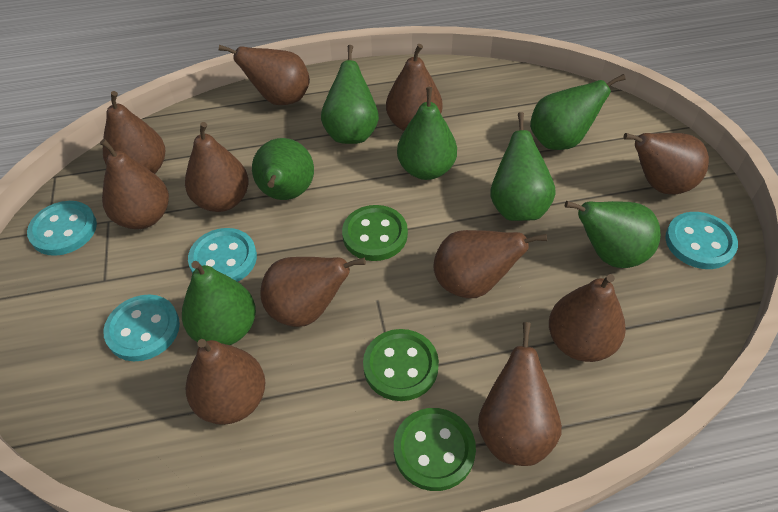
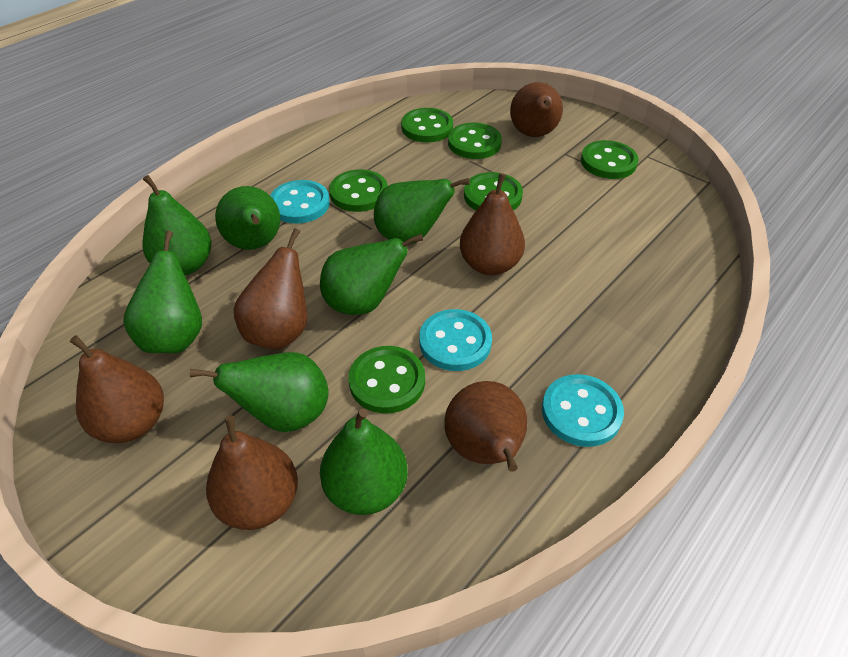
brown pear: [100,139,169,229] [103,91,165,174] [185,122,249,212] [186,339,265,425] [219,45,310,105] [260,257,366,327] [386,44,443,131] [434,230,547,298] [478,322,562,466] [549,274,626,362] [623,133,709,195] = 11 -> [70,335,164,443] [206,415,298,530] [234,228,307,349] [444,381,527,472] [460,173,525,275] [510,82,563,137] = 6
green button: [342,205,408,261] [363,329,439,401] [394,408,476,491] = 3 -> [329,170,388,212] [349,346,425,414] [401,108,453,143] [448,123,502,159] [464,172,523,210] [581,140,639,179] = 6
turquoise button: [27,201,97,256] [103,294,180,361] [188,228,257,282] [665,212,738,269] = 4 -> [270,180,330,224] [419,309,492,371] [542,374,624,447] = 3

